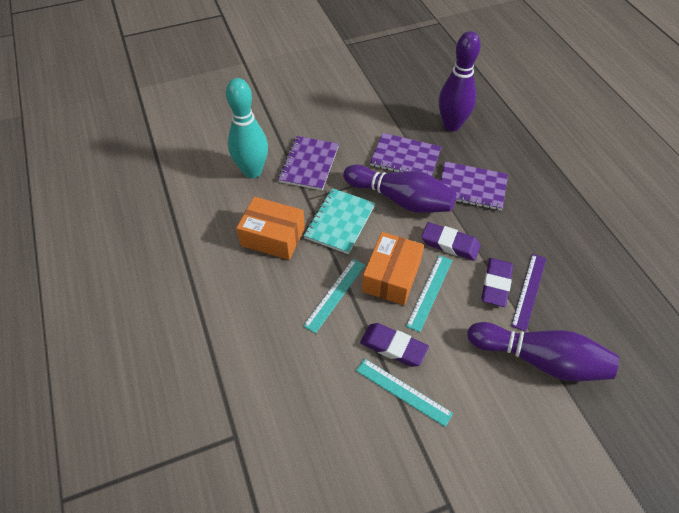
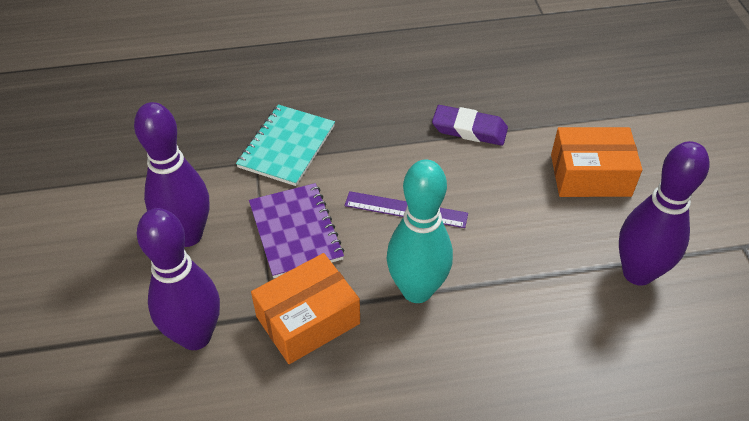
purple eraser: [360,323,429,367] [421,222,481,261] [481,258,513,307] = 3 -> [432,105,508,146] = 1
purple notebook: [278,136,339,191] [370,133,441,176] [440,161,508,210] = 3 -> [249,183,344,278] = 1
turquoise ruler: [303,259,365,333] [356,358,453,427] [406,255,452,332] = 3 -> none = 0

